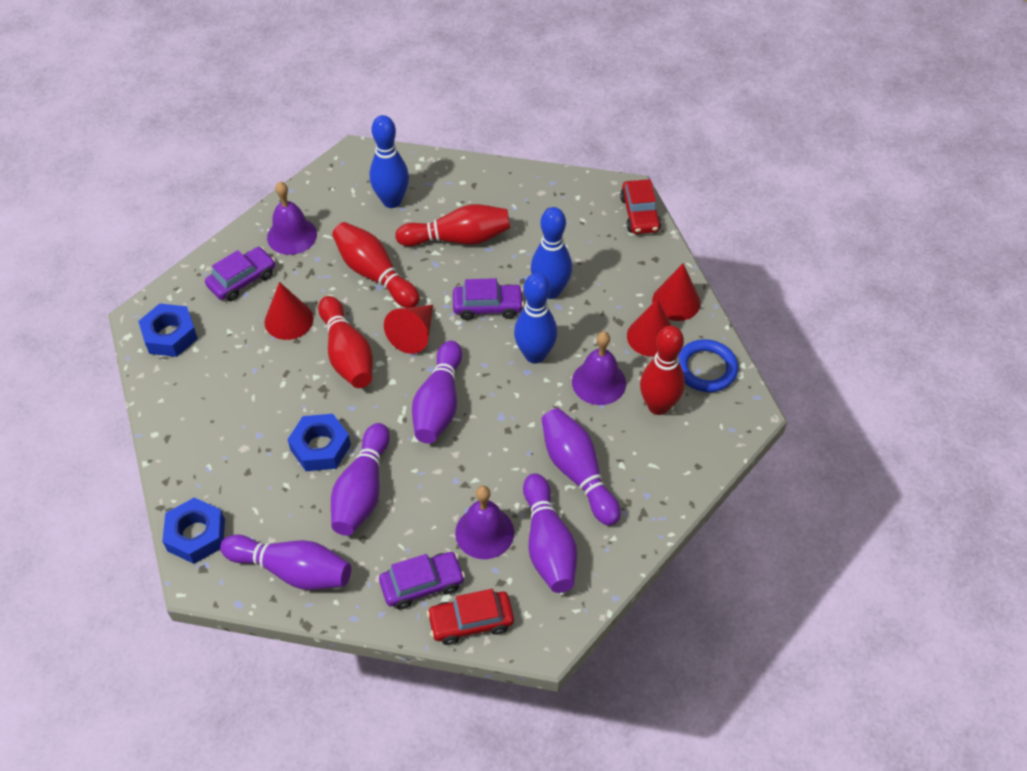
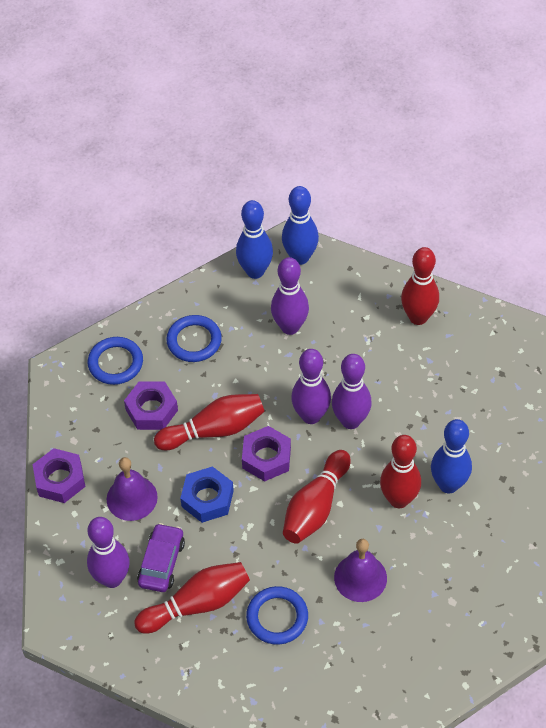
blue nut: [138,303,198,357] [162,498,225,564] [287,414,351,471] = 3 -> [180,466,234,523] = 1
blue ring: [678,339,738,392] = 1 -> [88,337,143,385] [166,315,222,362] [246,586,308,645] = 3
purple bell: [267,182,317,255] [455,486,514,559] [572,331,626,405] = 3 -> [107,457,158,521] [334,539,387,602] = 2
purple bowling pin: [220,534,351,590] [331,423,390,536] [412,341,462,443] [523,473,577,593] [541,408,621,526] = 5 -> [87,517,130,588] [271,257,309,335] [291,349,331,424] [332,354,372,429] = 4
purple car: [205,247,275,301] [379,552,465,609] [453,278,524,320] = 3 -> [137,523,185,592] = 1
purple nut: none = 0 -> [32,448,85,503] [124,381,178,430] [242,426,291,482] = 3
red bowling pin: [318,296,373,388] [332,222,420,308] [395,204,510,246] [640,326,685,415] = 4 -> [134,562,250,634] [154,394,265,450] [283,450,351,544] [380,435,421,508] [401,247,439,325] = 5
red car: [427,589,514,645] [620,179,661,234] = 2 -> none = 0
red cone: [264,282,313,340] [384,305,433,354] [627,299,672,357] [652,263,701,321] = 4 -> none = 0

